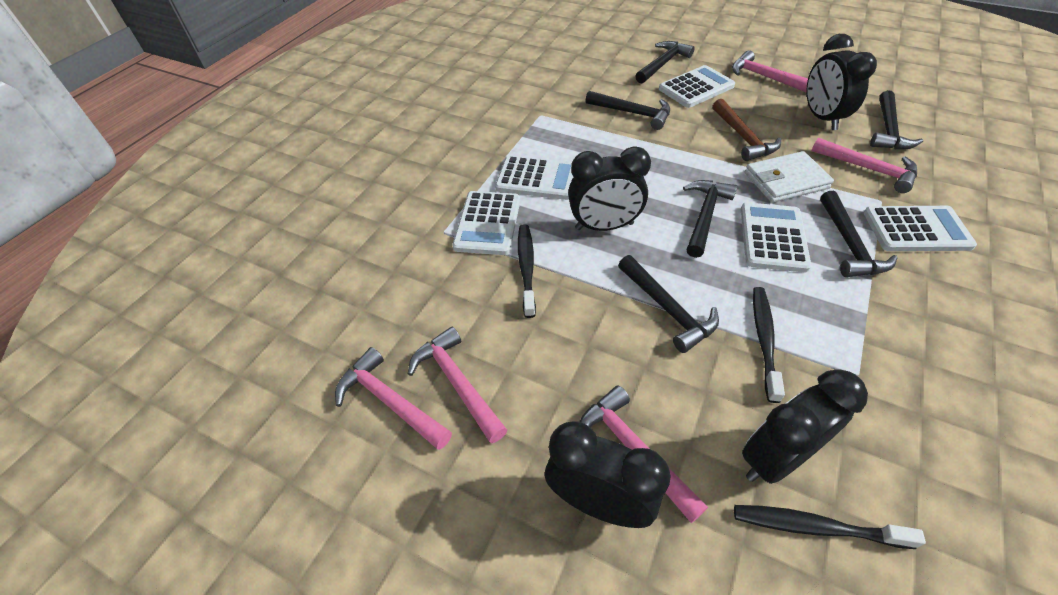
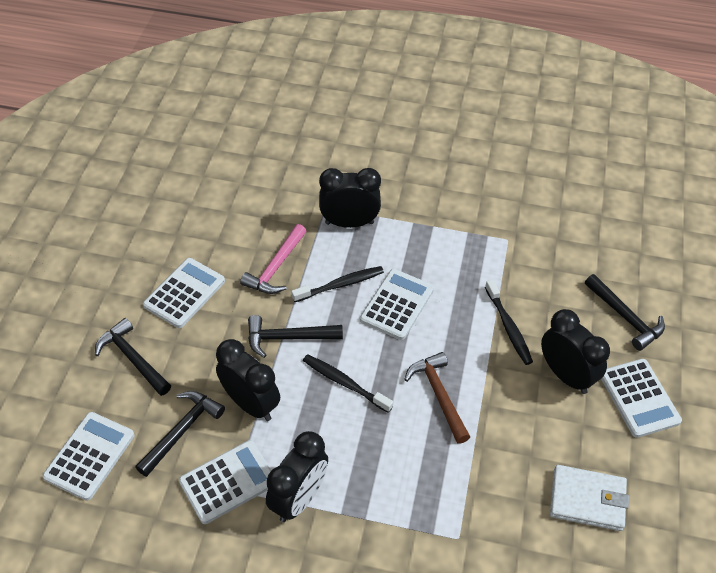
black hammer: [585,91,670,130] [618,255,719,353] [635,41,695,84] [683,180,737,258] [820,191,897,277] [870,90,923,150] = 6 -> [95,318,171,396] [135,391,225,477] [248,315,343,358] [585,274,665,351] = 4
pink hammer: [335,347,452,450] [408,326,507,443] [580,385,708,523] [732,50,808,93] [811,138,917,193] = 5 -> [240,224,307,294] = 1

